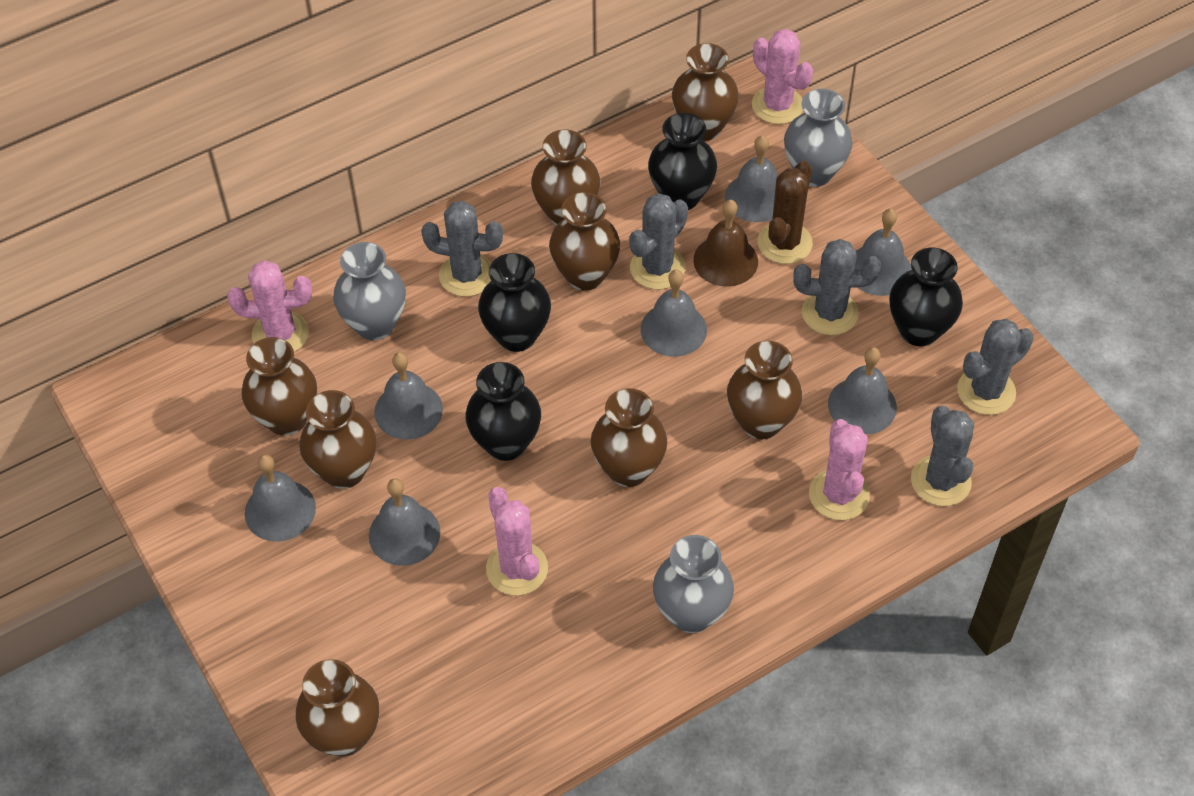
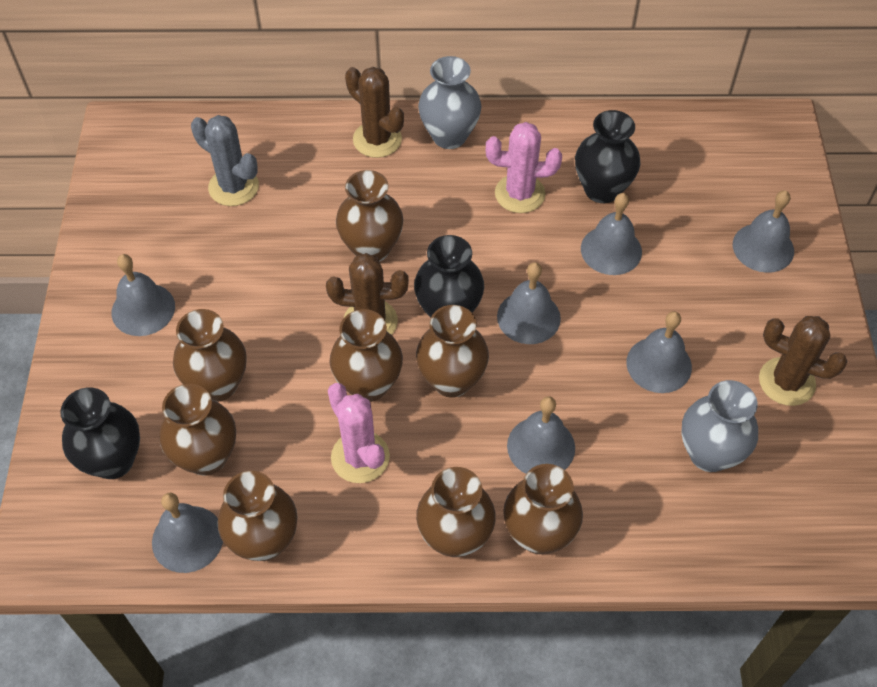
black vase: [465,362,541,461] [478,253,551,352] [648,113,717,210] [889,248,963,346] = 4 -> [60,387,140,479] [414,235,484,318] [575,110,640,203] = 3
brown bell: [693,200,758,287] = 1 -> none = 0
brown cactus: [758,161,813,264] = 1 -> [326,253,409,335] [345,67,404,158] [759,316,847,406] = 3
grey cactus: [421,201,503,297] [629,193,688,290] [793,239,881,335] [911,405,974,506] [957,319,1034,415] = 5 -> [191,115,259,206] = 1
grey vase: [333,242,406,340] [653,535,734,633] [784,89,853,187] = 3 -> [418,56,481,149] [681,380,758,472] = 2
pink cactus: [227,260,312,352] [486,487,548,596] [752,29,813,124] [809,419,870,520] = 4 -> [328,383,390,483] [486,122,562,213] = 2

